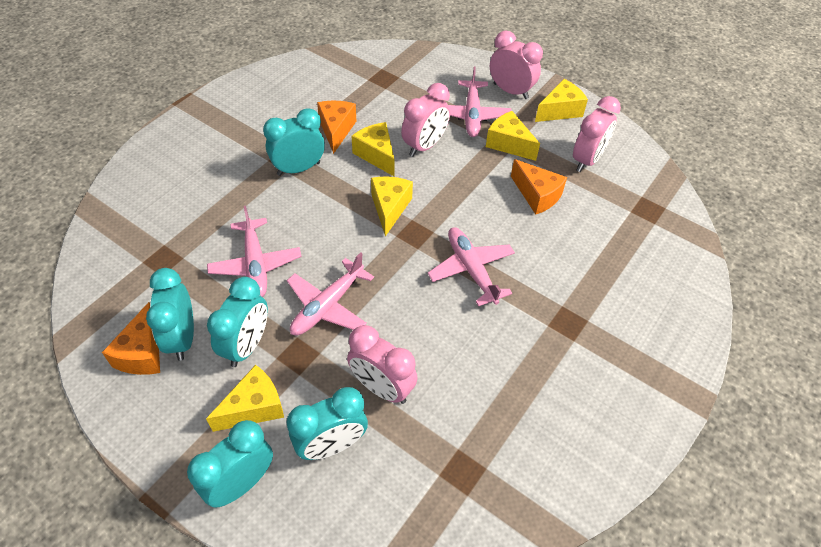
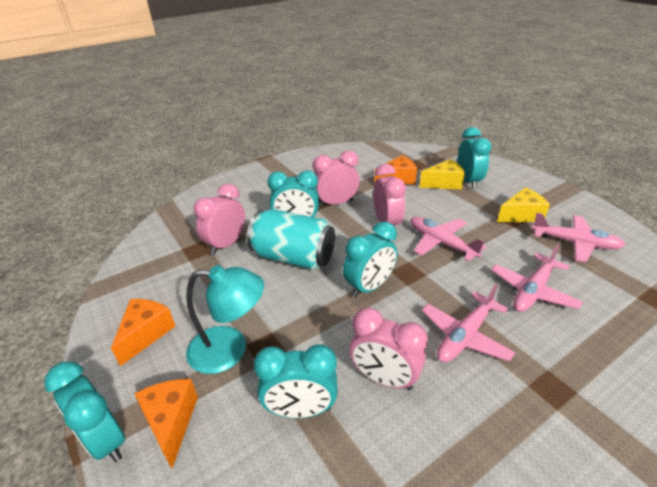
turquoise can: none = 0 -> [247,209,335,270] = 1
turquoise lamp: none = 0 -> [186,265,264,374] = 1
yellow cheese: [206,365,284,432] [351,122,395,176] [371,177,413,236] [486,111,540,161] [535,79,588,122] = 5 -> [419,159,465,190] [497,187,550,222] = 2

